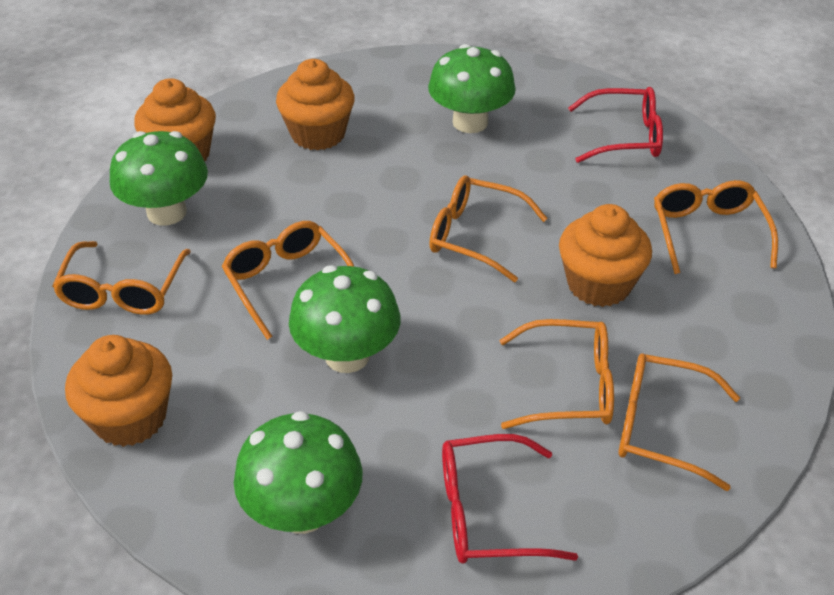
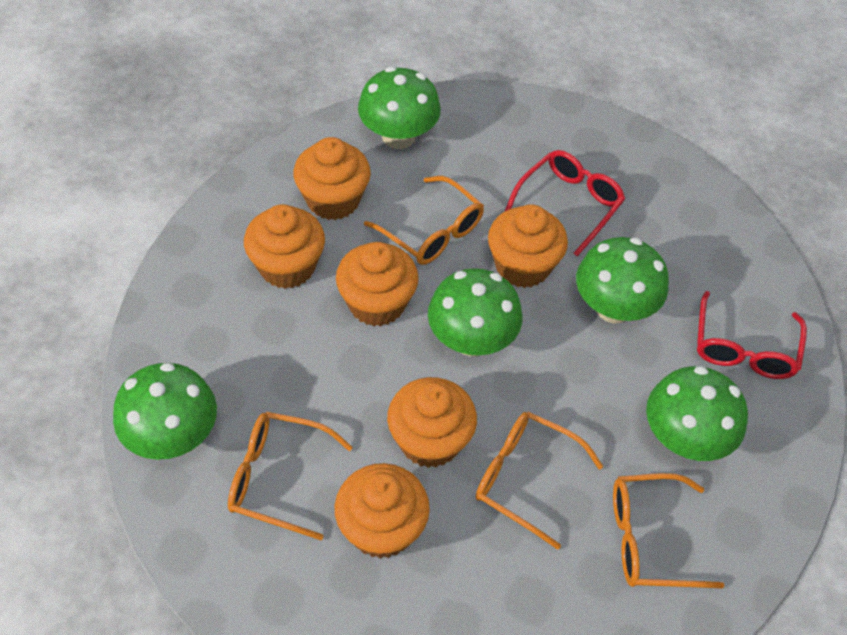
green mushroom: [110,131,208,226] [234,411,363,534] [289,265,401,373] [428,44,516,133] = 4 -> [113,363,217,460] [358,67,441,149] [428,268,522,356] [576,237,669,323] [646,366,748,461] = 5
orange cupcake: [65,335,172,447] [134,78,216,161] [276,59,355,150] [559,204,652,307] = 4 -> [244,204,325,289] [293,137,371,220] [334,463,430,559] [336,242,419,327] [387,377,477,468] [488,204,568,288] = 6
orange glasses: [52,241,191,315] [222,221,355,340] [429,175,548,282] [500,319,614,429] [618,353,740,491] [654,180,778,274] = 6 -> [228,412,353,540] [364,176,484,265] [476,412,604,550] [613,473,724,589] = 4

